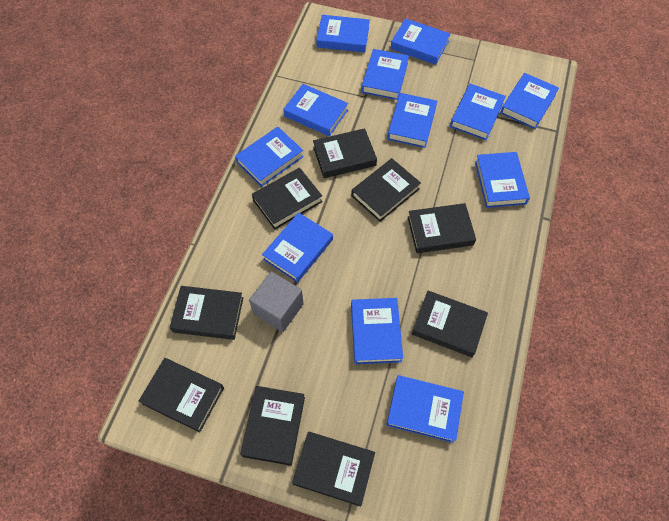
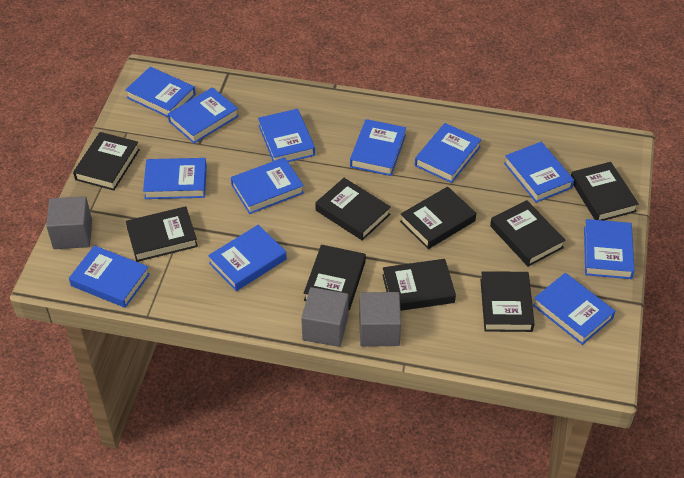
grey cube: [249,271,304,332] = 1 -> [46,196,92,249] [301,287,349,347] [359,292,401,347] = 3

